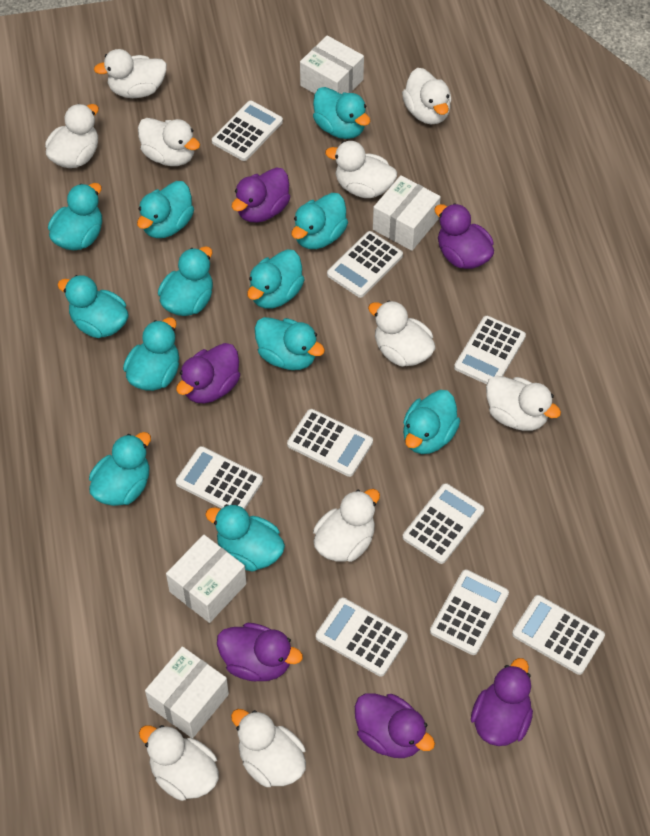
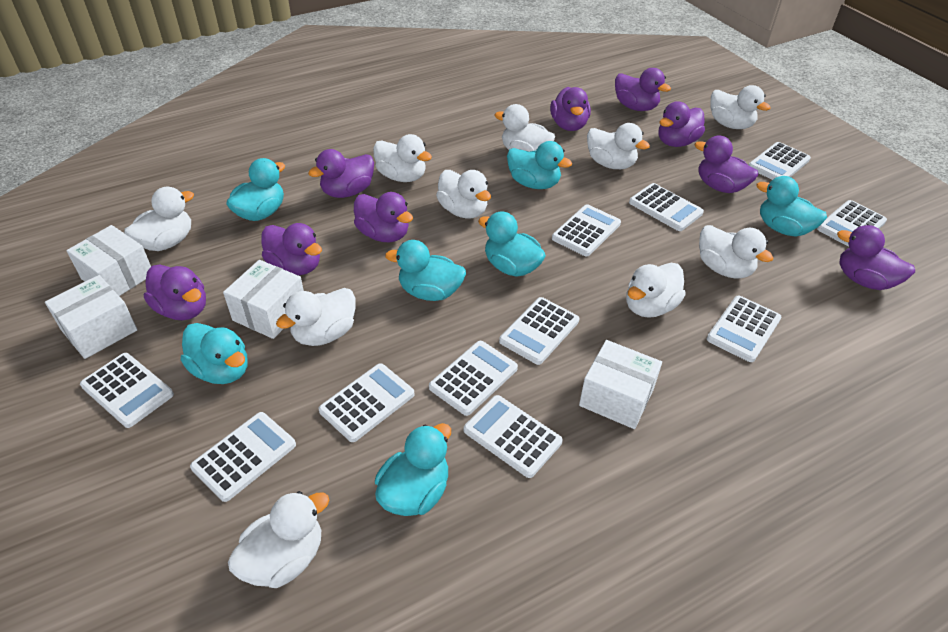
purple duck: [176,343,240,403] [217,623,303,681] [232,167,290,223] [355,693,435,758] [434,203,494,269] [471,658,533,746] = 6 -> [144,265,206,320] [261,223,322,275] [308,149,374,198] [354,192,413,242] [550,87,591,131] [615,68,671,111] [658,101,705,147] [695,135,758,193] [837,225,915,290] = 9
turquoise duck: [48,183,102,250] [57,275,129,338] [89,432,151,506] [123,317,179,391] [137,181,194,238] [158,246,213,316] [205,504,285,572] [247,249,305,309] [254,317,325,370] [292,193,348,249] [313,87,370,139] [403,390,460,454] = 12 -> [181,323,248,384] [226,158,285,221] [375,423,451,516] [385,240,466,301] [478,211,546,277] [507,141,572,189] [756,176,827,236] = 7
white calculator: [176,446,263,509] [212,101,283,161] [287,409,373,477] [316,597,408,677] [327,231,403,298] [403,483,484,564] [430,569,509,655] [454,316,526,384] [512,595,605,675] = 9 -> [80,353,174,428] [190,412,296,502] [319,363,415,442] [429,341,518,416] [464,395,563,478] [499,297,579,365] [552,204,621,257] [629,183,704,231] [707,296,781,362] [749,142,811,180] [817,200,887,247] = 11

